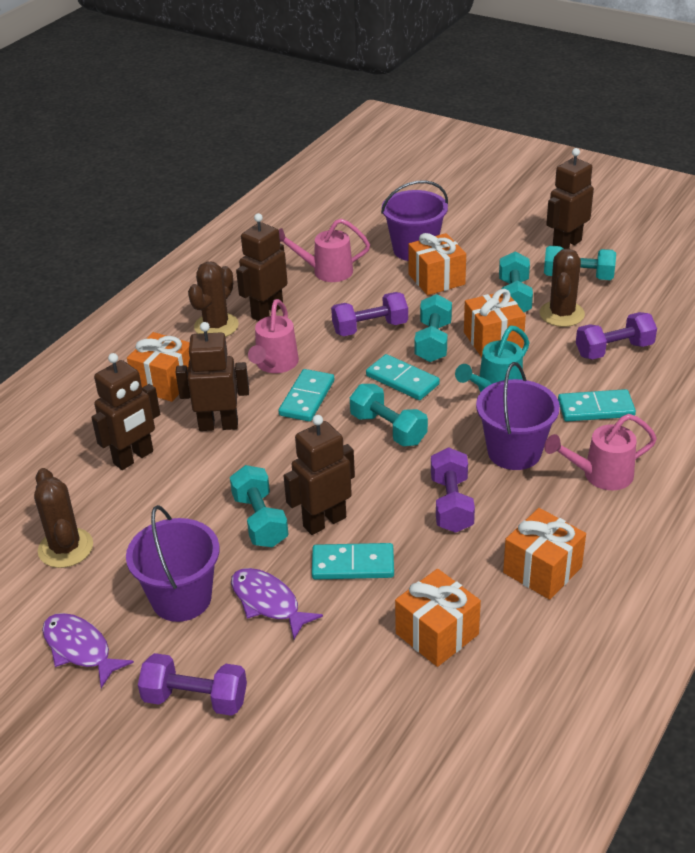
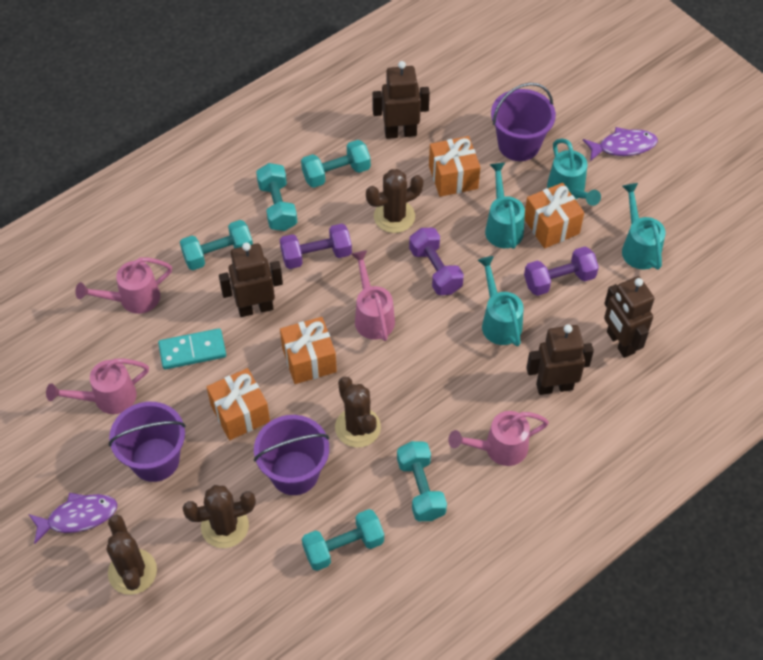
brown cactus: [34,468,93,568] [188,261,239,337] [540,249,585,327] = 3 -> [107,514,157,595] [183,485,256,548] [335,377,381,448] [366,169,424,233] = 4
brown robot: [91,353,160,470] [176,322,249,431] [236,213,288,321] [284,415,355,535] [546,148,594,249] = 5 -> [219,242,283,317] [372,61,430,139] [526,324,594,395] [604,276,654,358] = 4
orange gift: [127,332,190,402] [395,569,481,667] [408,233,466,295] [464,289,526,357] [503,508,586,600] = 5 -> [207,368,270,440] [280,317,337,384] [429,136,480,197] [525,183,584,249] = 4
pink watering can: [248,299,299,373] [279,218,370,282] [544,414,657,490] = 3 -> [46,358,149,414] [75,257,172,314] [351,250,395,341] [448,411,549,466] = 4
purple dumbbell: [138,653,247,716] [331,292,408,336] [431,447,475,533] [576,312,657,360] = 4 -> [280,224,352,269] [409,228,464,295] [524,247,599,296] = 3
turquoise domino: [278,369,334,422] [312,543,394,580] [366,354,440,400] [558,389,636,422] = 4 -> [158,328,226,370] = 1
turquoise watering can: [455,326,530,392] = 1 -> [478,256,523,346] [485,163,525,249] [547,139,601,206] [622,183,666,270] = 4

